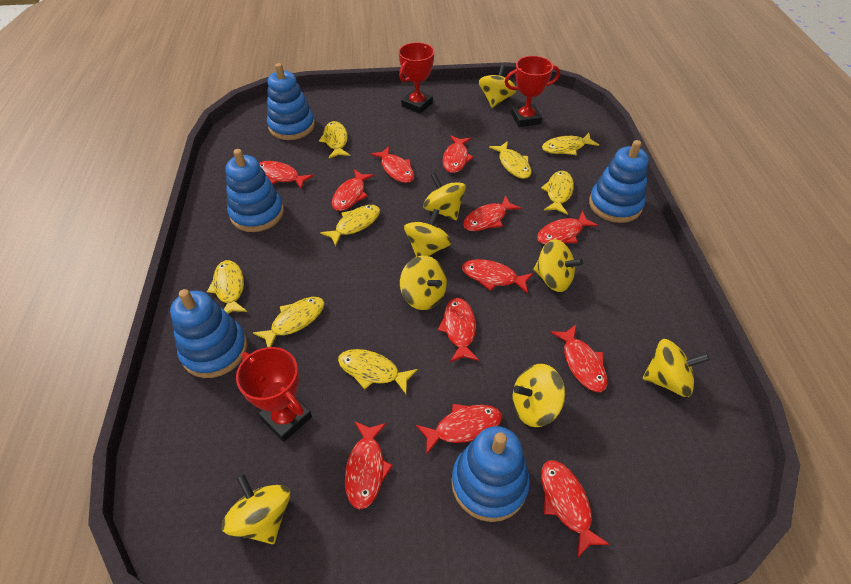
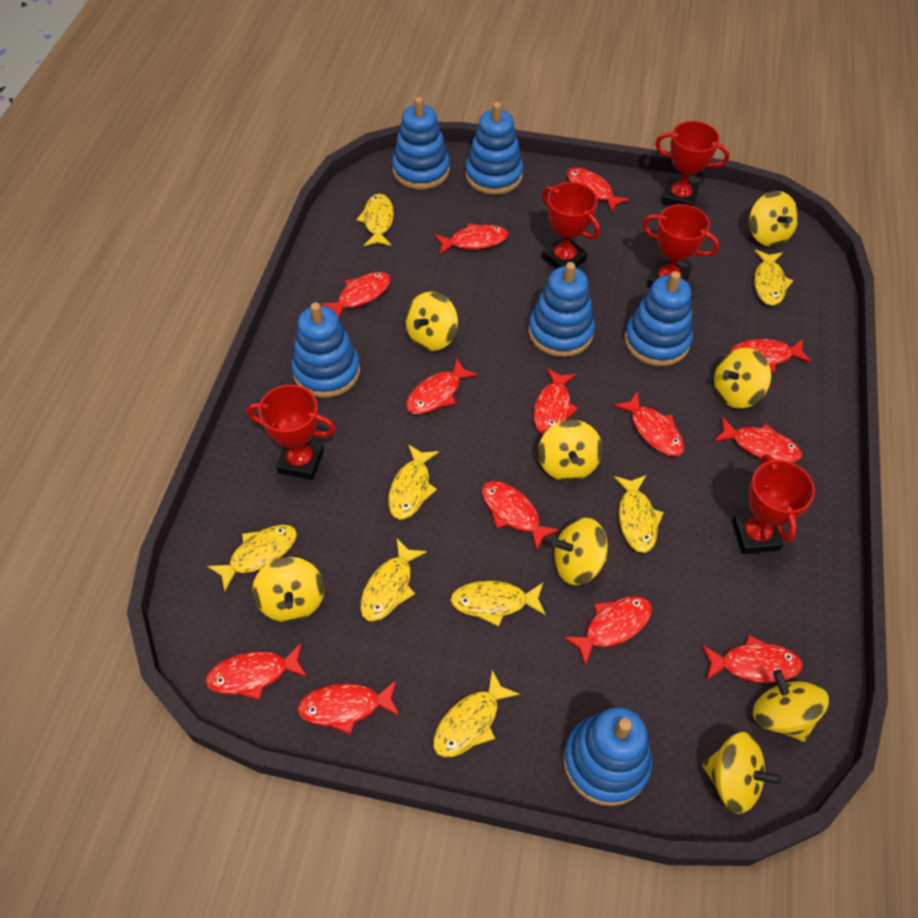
blue stacking toy: [170,289,247,378] [226,149,284,232] [267,63,315,140] [451,426,530,522] [589,140,649,223] = 5 -> [291,302,360,398] [392,97,450,190] [465,102,523,195] [528,262,595,357] [563,707,652,806] [624,271,693,366] = 6
red fish: [259,161,314,189] [332,169,374,211] [345,422,393,509] [371,147,414,183] [416,404,502,455] [437,298,479,362] [443,136,474,173] [462,259,533,294] [463,195,521,231] [537,211,598,244] [541,460,610,558] [550,325,607,392] = 12 -> [206,643,307,700] [297,680,400,734] [320,272,391,318] [406,359,478,414] [434,223,508,254] [482,481,560,551] [533,368,578,435] [563,596,652,666] [567,168,630,212] [614,391,684,456] [702,635,803,683] [714,417,802,463] [730,339,812,372] = 13
red trophy: [236,347,312,442] [399,42,434,114] [505,56,560,127] = 3 -> [247,385,336,480] [542,182,600,269] [642,204,719,288] [655,121,730,206] [732,454,815,554] = 5

